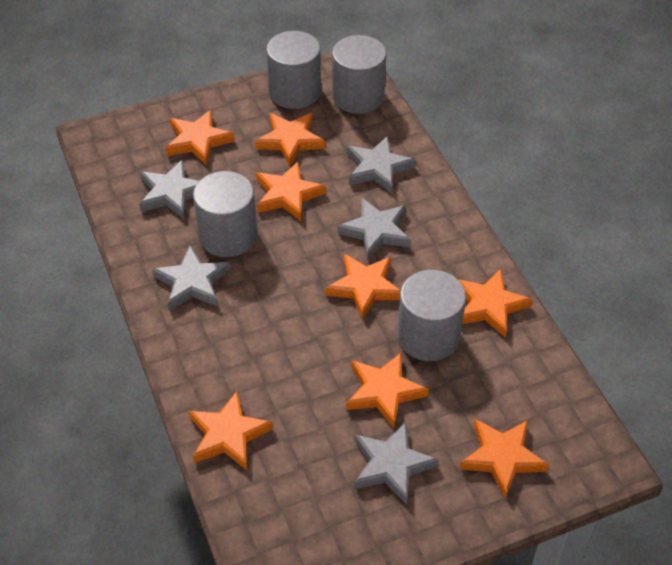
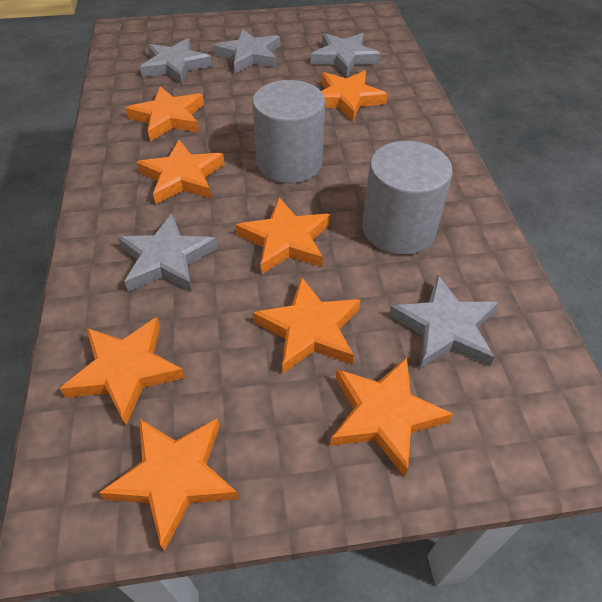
grey cylinder: [193,171,257,257] [266,31,321,109] [332,35,387,114] [397,270,466,361] = 4 -> [252,80,325,183] [362,141,453,255] = 2

